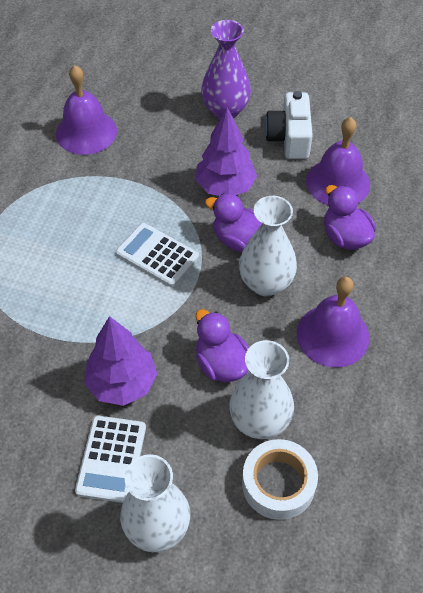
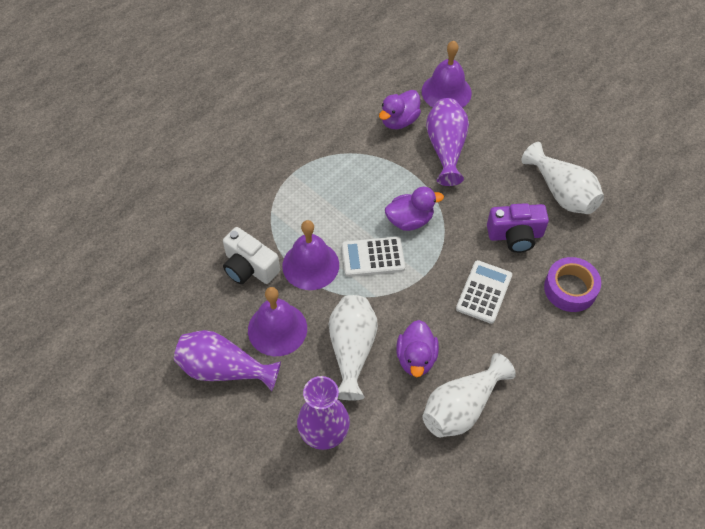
purple camera: none = 0 -> [487,203,549,253] = 1
purple tape: none = 0 -> [544,257,601,312] = 1
purple tree: [84,316,157,406] [196,107,257,196] = 2 -> none = 0
purple vase: [201,20,251,119] = 1 -> [174,330,281,391] [297,376,350,450] [426,98,469,186] = 3
white tape: [242,439,318,520] = 1 -> none = 0

